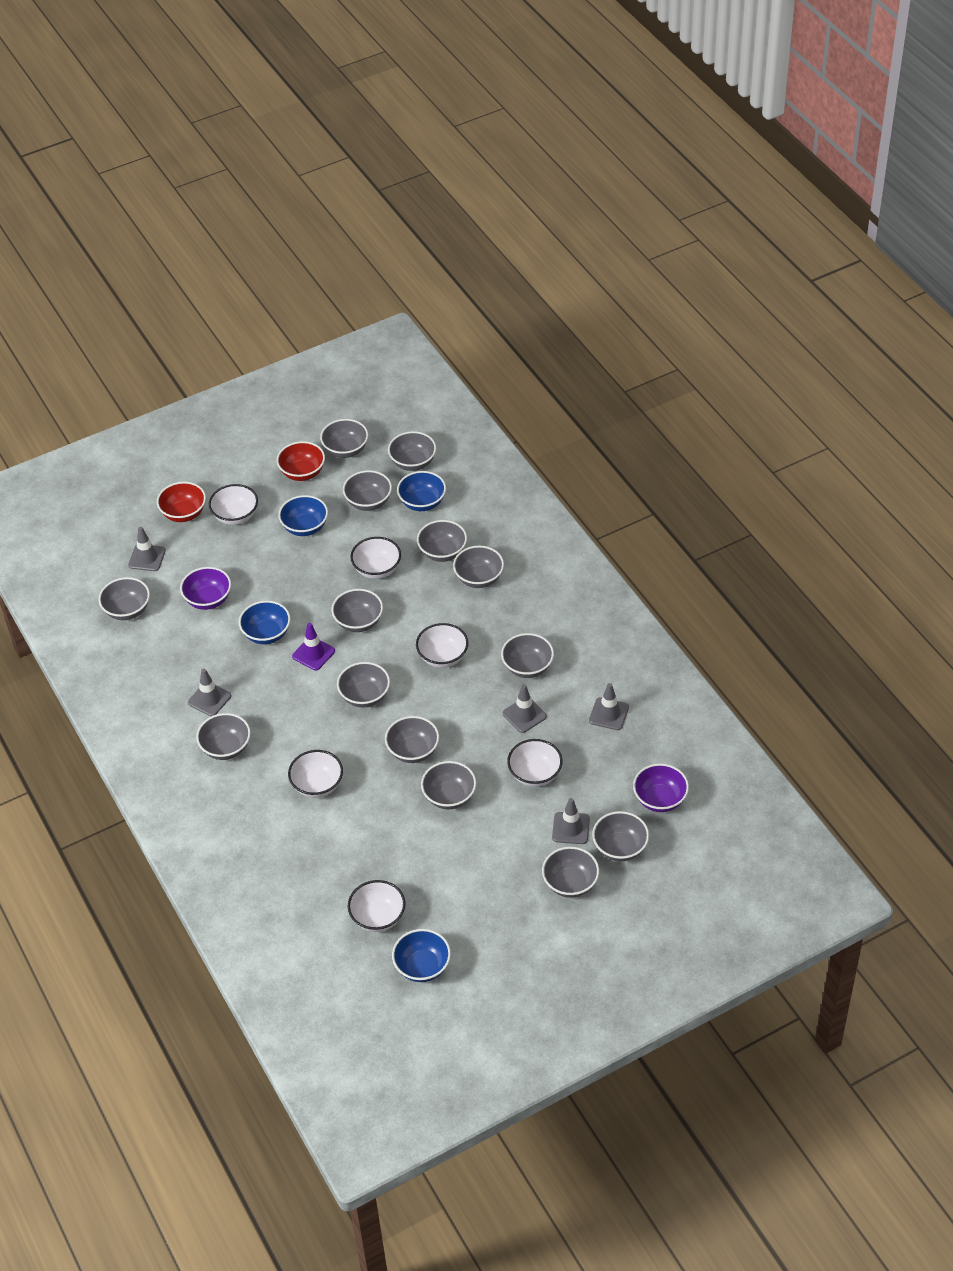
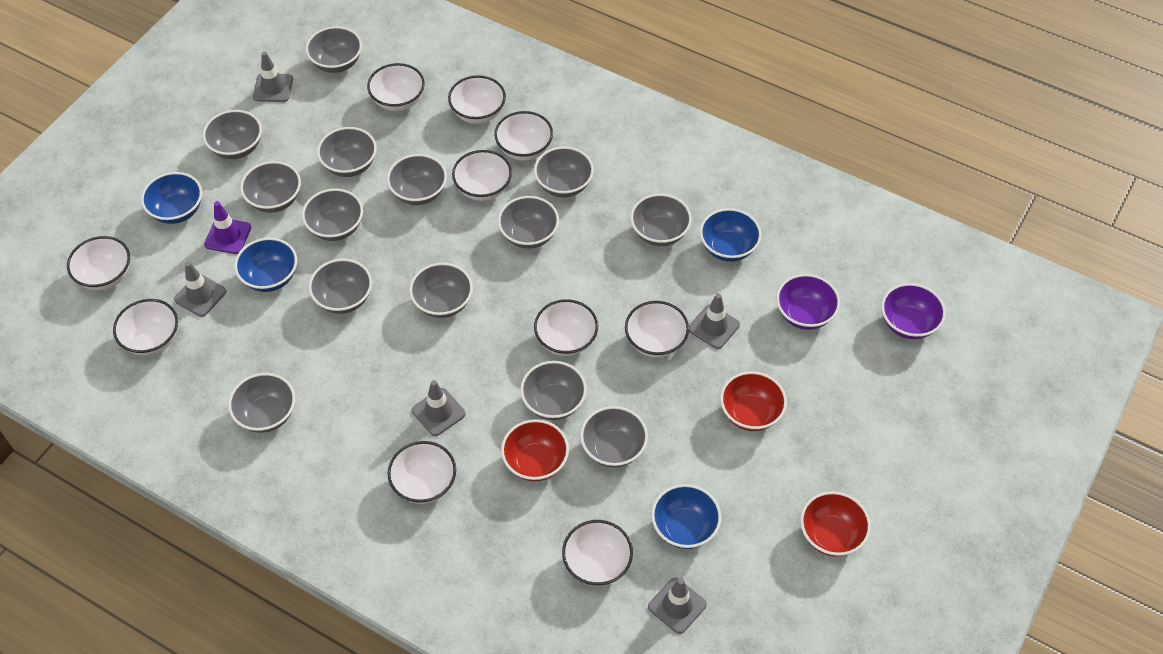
red bowl: [157,482,206,522] [276,441,325,481] = 2 -> [501,419,569,481] [720,371,787,431] [800,491,871,557] = 3
white bowl: [209,484,258,525] [288,750,343,798] [348,880,405,932] [350,537,401,579] [416,623,468,668] [507,739,563,787] = 6 -> [67,236,130,290] [113,299,178,356] [367,63,425,111] [388,441,456,504] [448,75,506,124] [452,150,512,201] [494,111,553,161] [534,299,598,356] [562,520,633,586] [625,301,689,358] = 10

